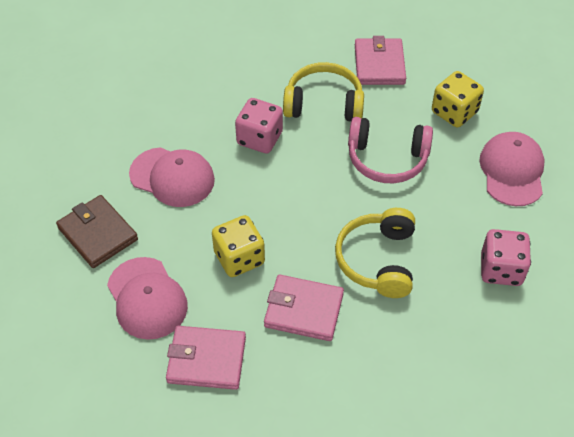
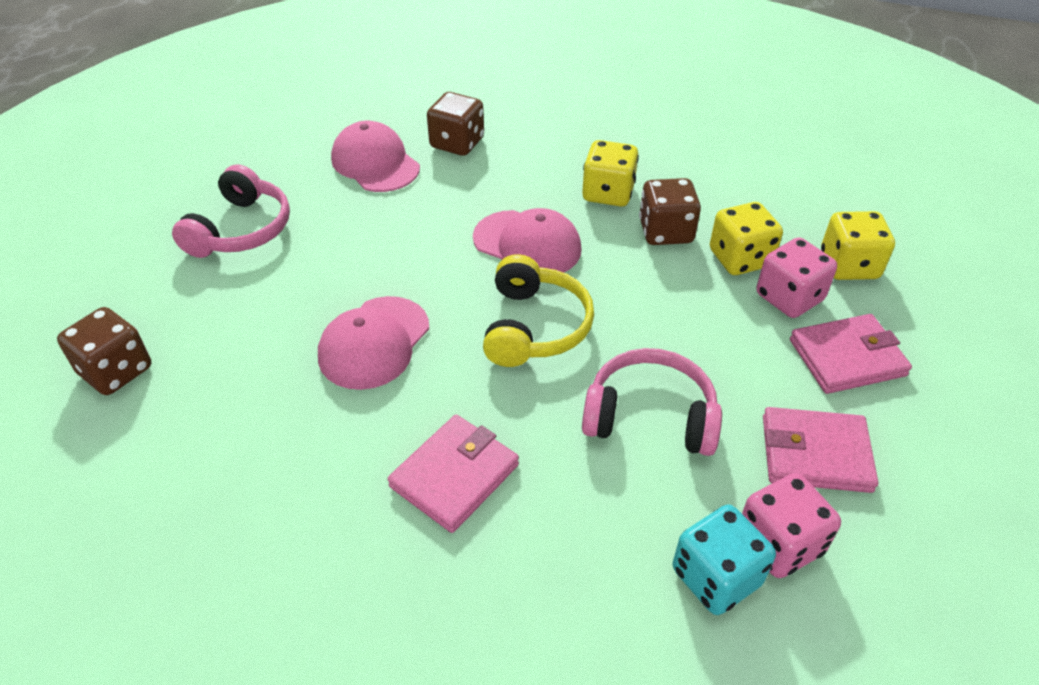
brown dice: none = 0 -> [57,307,151,395] [427,92,484,156] [639,178,701,245] = 3
brown wallet: [56,195,138,268] = 1 -> none = 0
pink headphones: [348,117,433,183] = 1 -> [172,164,290,258] [582,348,722,456] = 2
turquoise dice: none = 0 -> [673,504,776,615] = 1
yellow dice: [212,215,265,277] [432,71,484,127] = 2 -> [582,140,639,207] [710,202,783,275] [821,211,895,280] = 3
yellow headphones: [283,62,364,121] [335,208,415,298] = 2 -> [483,254,594,367] = 1

